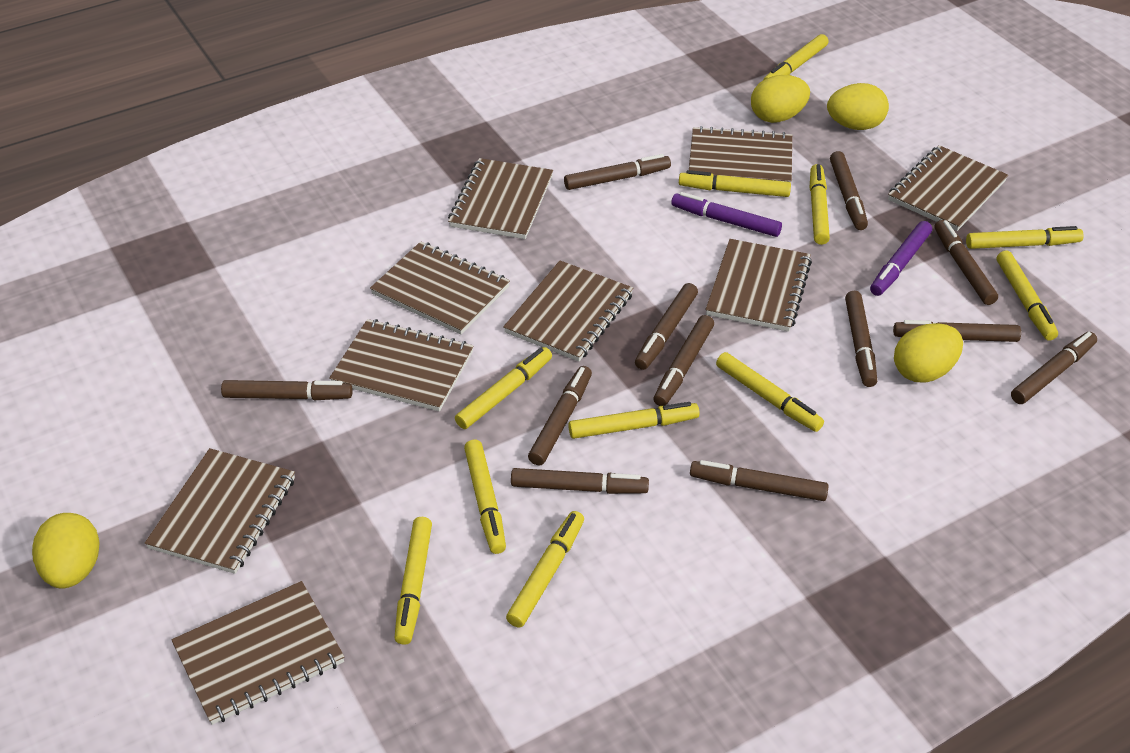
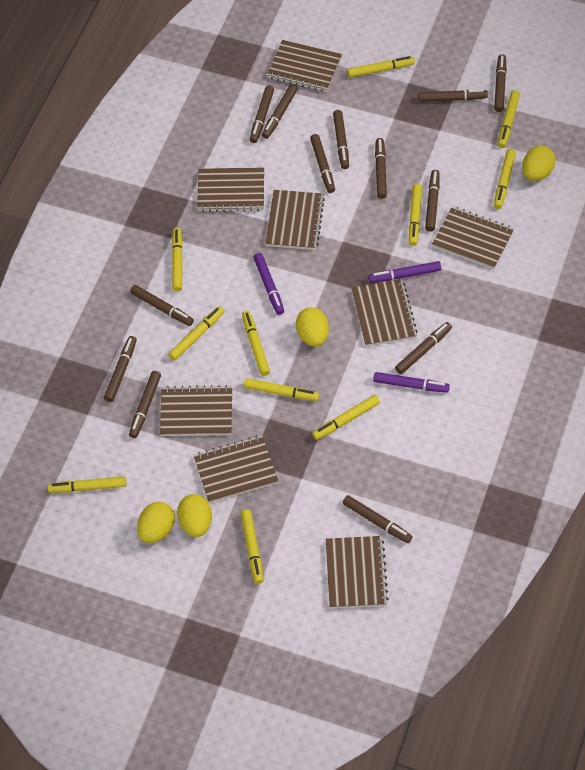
brown marker: [221,380,353,400] [511,468,649,494] [528,366,592,465] [564,154,671,190] [635,283,698,370] [653,315,714,406] [690,460,829,501] [830,151,868,230] [845,291,877,387] [893,320,1021,342] [935,220,998,305] [1011,332,1097,404] = 12 -> [104,336,137,402] [129,371,161,438] [130,285,194,326] [250,85,274,143] [262,84,298,139] [310,134,335,193] [333,110,349,169] [343,495,413,543] [375,138,387,199] [395,322,452,374] [418,89,488,102] [425,170,440,232] [494,54,507,112] = 13
brown notebook: [145,448,295,574] [172,581,344,725] [329,319,474,411] [370,241,510,335] [448,158,553,239] [503,260,633,362] [689,126,792,183] [706,239,812,332] [888,145,1008,231] = 9 -> [160,385,232,436] [193,436,278,503] [197,168,264,212] [265,190,325,250] [267,40,342,92] [326,536,389,608] [351,279,418,347] [432,206,514,269] = 8
purple marker: [671,192,782,237] [870,221,932,296] = 2 -> [253,253,284,315] [368,261,441,283] [373,372,450,393] = 3

